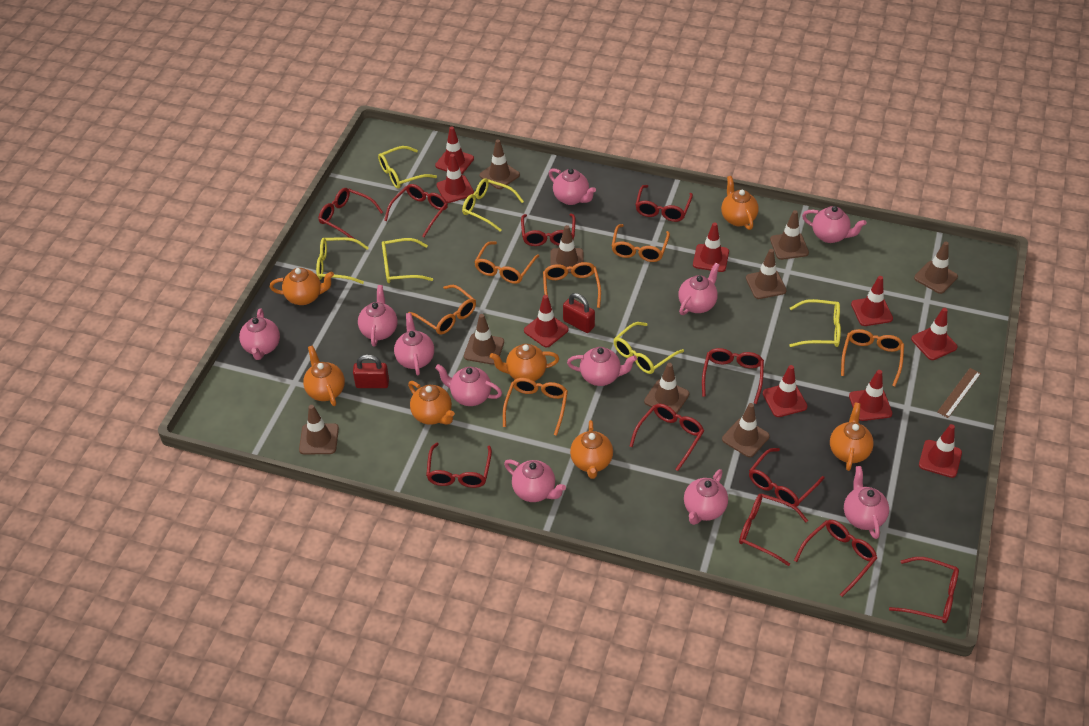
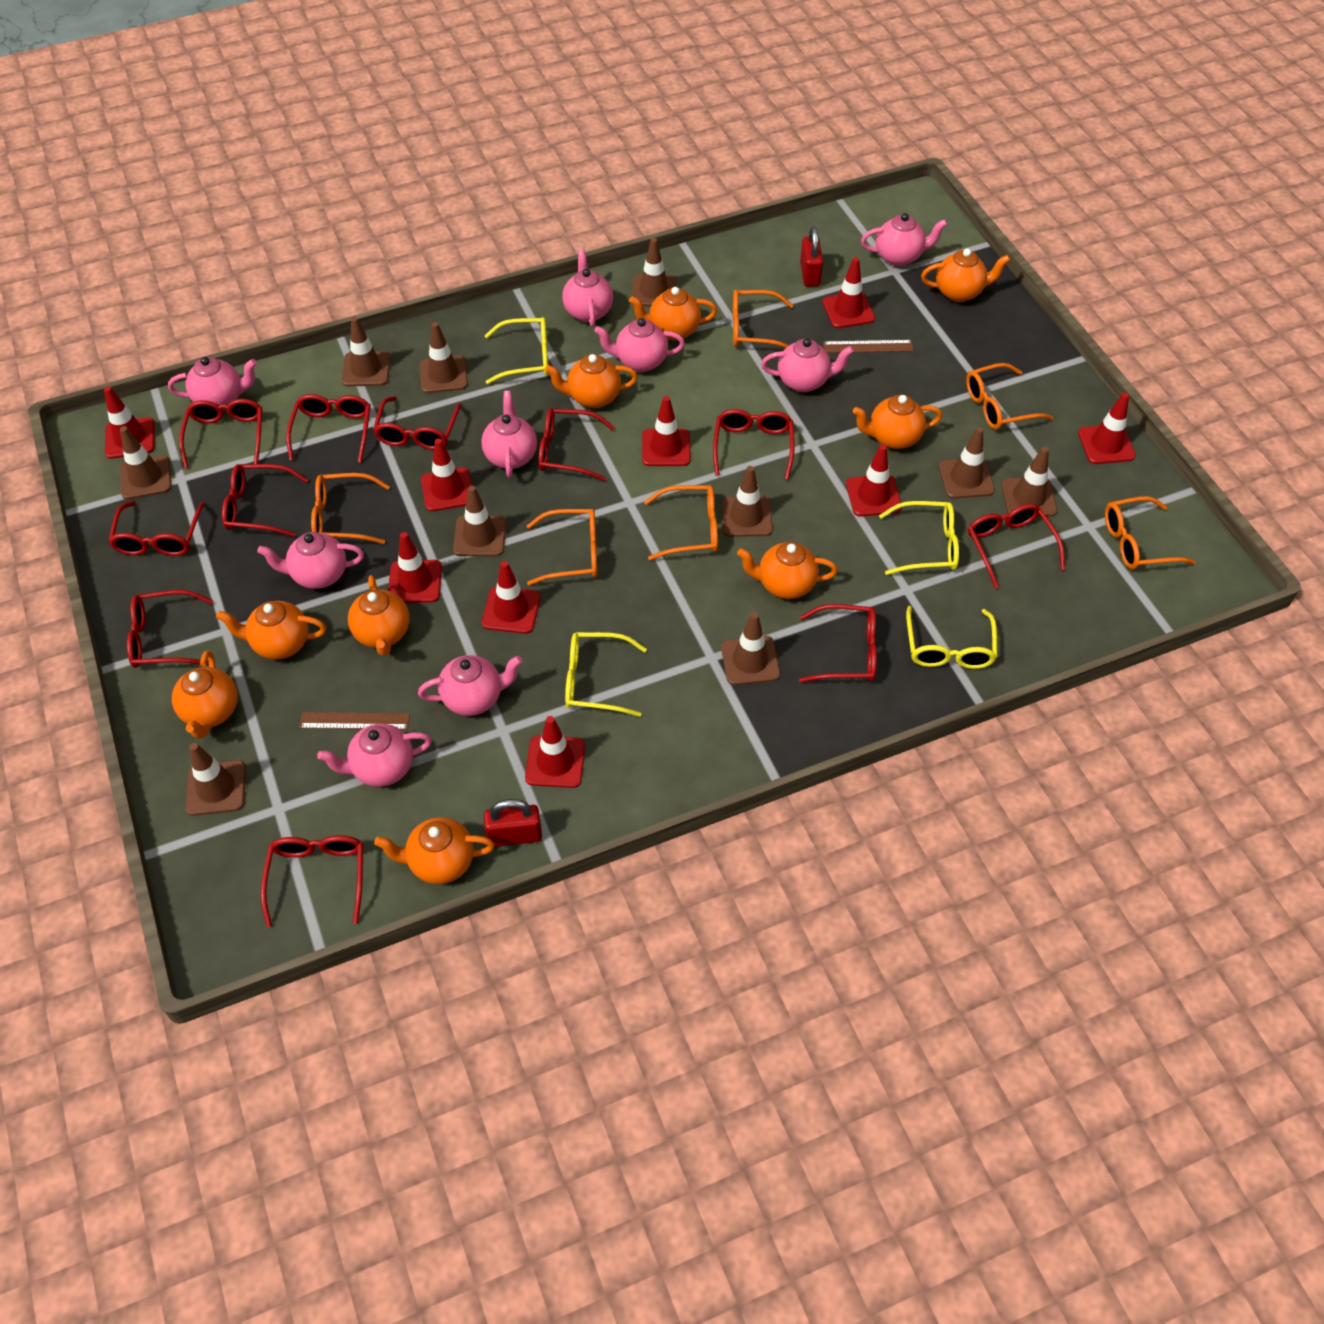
brown ruler: [937,368,981,418] = 1 -> [299,712,410,730] [823,340,913,353] = 2
brown traffic cone: [299,405,339,454] [464,314,504,365] [480,140,520,189] [550,225,584,273] [644,363,689,414] [722,403,770,457] [746,249,787,299] [770,210,809,260] [914,242,958,294] = 9 -> [120,426,172,499] [186,743,246,816] [342,317,391,387] [420,322,468,393] [453,486,506,556] [632,238,676,306] [721,466,773,537] [721,612,780,685] [939,427,995,499] [1001,447,1057,517] = 10
orange teapot: [270,268,334,305] [303,345,345,406] [408,381,455,425] [490,344,559,381] [570,420,613,479] [721,176,759,230] [830,403,874,471] = 7 -> [172,650,238,739] [216,601,326,659] [348,575,410,656] [374,817,495,884] [545,354,638,408] [629,287,717,340] [737,542,838,599] [853,395,942,449] [921,248,1010,302] = 9
pink teapot: [239,309,280,360] [358,285,397,347] [394,313,434,375] [435,364,502,406] [504,459,566,502] [549,168,596,205] [567,347,637,386] [678,263,719,315] [684,469,728,525] [802,206,866,243] [844,466,889,539] = 11 -> [168,357,257,410] [257,532,364,589] [317,724,432,787] [418,655,522,716] [481,391,537,477] [562,250,613,327] [594,318,685,372] [761,338,854,392] [861,213,947,266] = 9
yellow glasses: [316,237,369,284] [378,146,437,189] [382,238,433,283] [462,178,524,232] [613,322,684,374] [789,299,841,347] = 6 -> [485,317,549,384] [565,632,647,717] [879,501,959,575] [906,606,998,669] = 4

